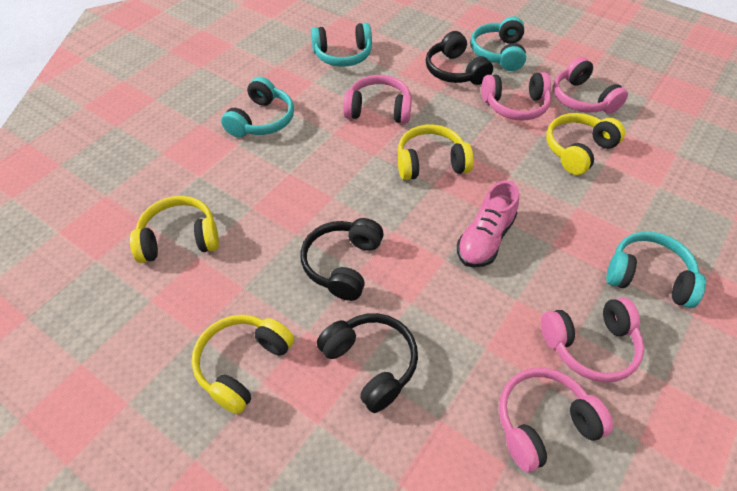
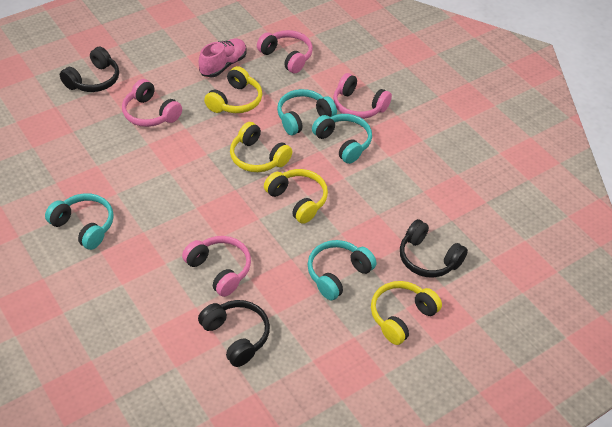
pink headphones: [343,75,412,124] [481,72,551,121] [499,368,613,472] [541,297,644,383] [553,57,628,114] = 5 -> [122,79,182,127] [182,236,251,297] [257,30,313,73] [333,73,392,119] = 4

